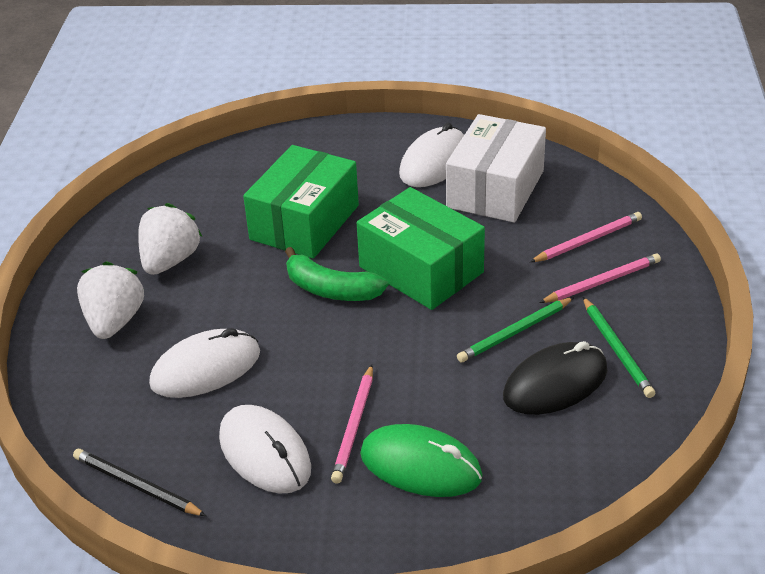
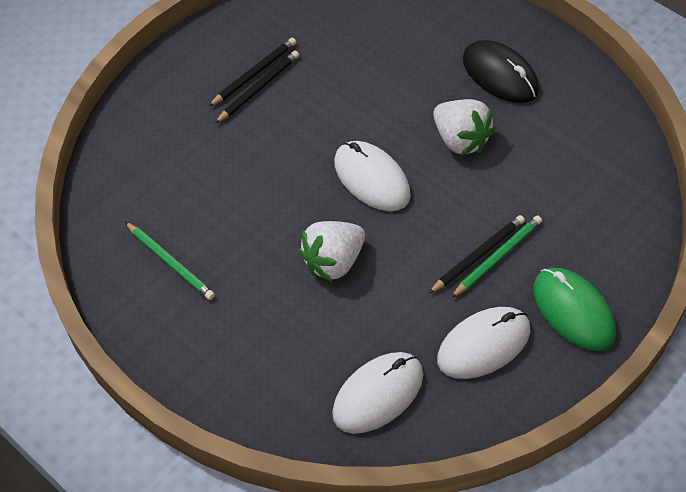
black pencil: [73,449,206,516] = 1 -> [208,38,296,107] [215,51,299,123] [428,215,525,294] = 3
green banana: [285,247,388,301] = 1 -> none = 0
green box: [243,145,359,259] [357,187,485,310] = 2 -> none = 0
pink pencil: [331,365,373,484] [530,212,642,262] [539,253,661,303] = 3 -> none = 0
white box: [446,114,546,222] = 1 -> none = 0

